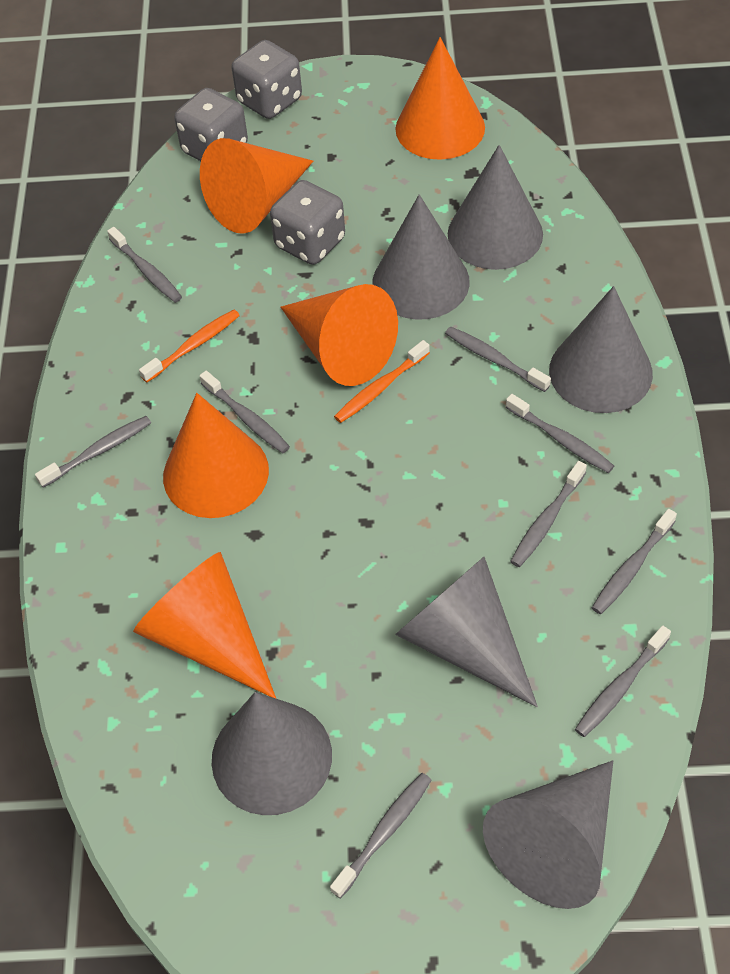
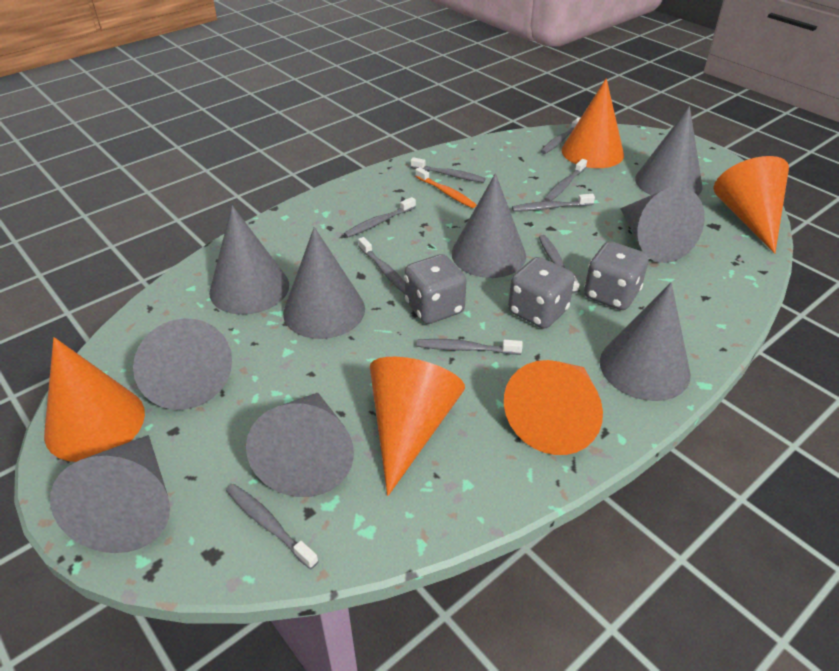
grey cone: [212,692,332,815] [372,194,470,320] [395,557,538,707] [448,145,543,270] [483,760,613,909] [549,286,653,413] = 6 -> [50,435,170,553] [133,318,232,410] [209,205,289,315] [246,393,354,497] [283,227,365,339] [452,173,526,278] [600,282,691,401] [620,187,705,263] [635,106,703,196] = 9
orange toothbrush: [139,309,240,382] [334,340,430,423] = 2 -> [415,167,476,208] = 1

